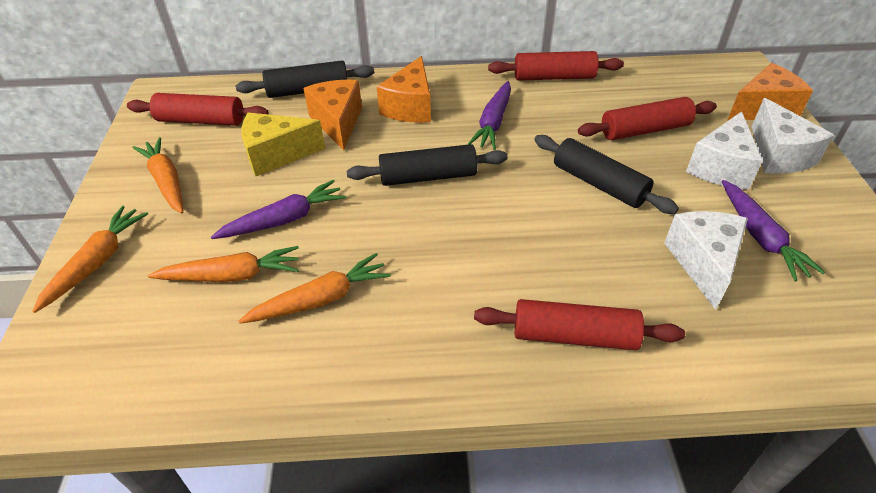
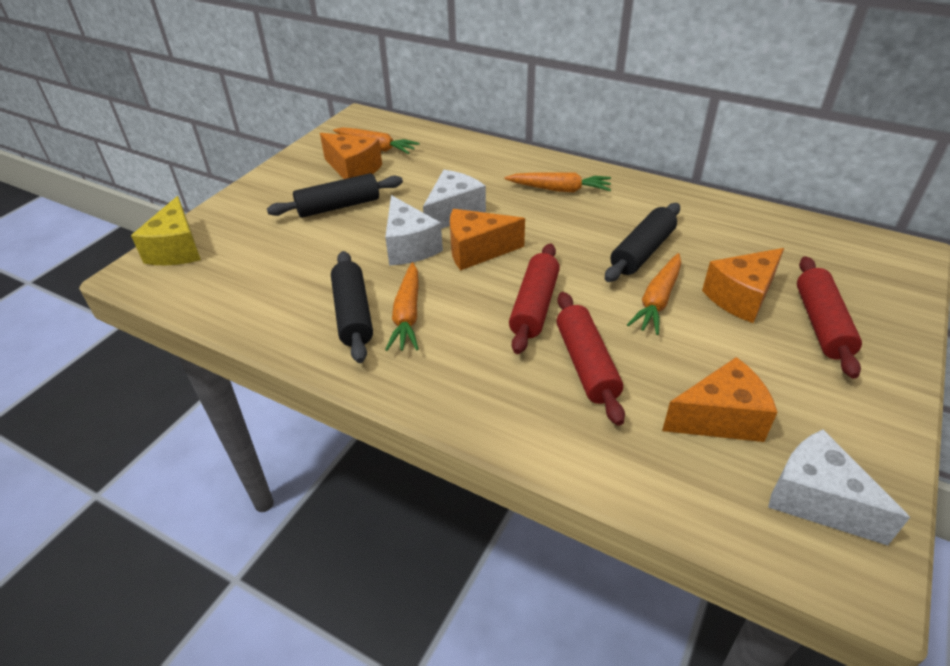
orange cheese: [303,80,362,151] [377,56,431,123] [728,63,813,120] = 3 -> [320,133,382,179] [450,209,525,270] [662,357,778,442] [702,248,784,323] = 4
purple carrot: [211,180,346,239] [468,81,511,150] [722,180,825,281] = 3 -> none = 0
red rolling pin: [127,93,269,126] [474,299,685,350] [488,51,624,81] [578,97,717,140] = 4 -> [509,243,560,354] [557,292,625,426] [797,256,862,379] = 3

